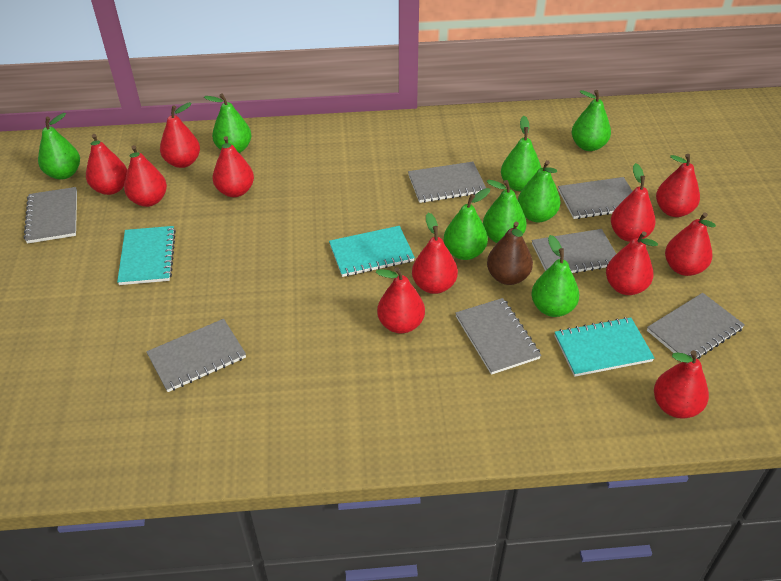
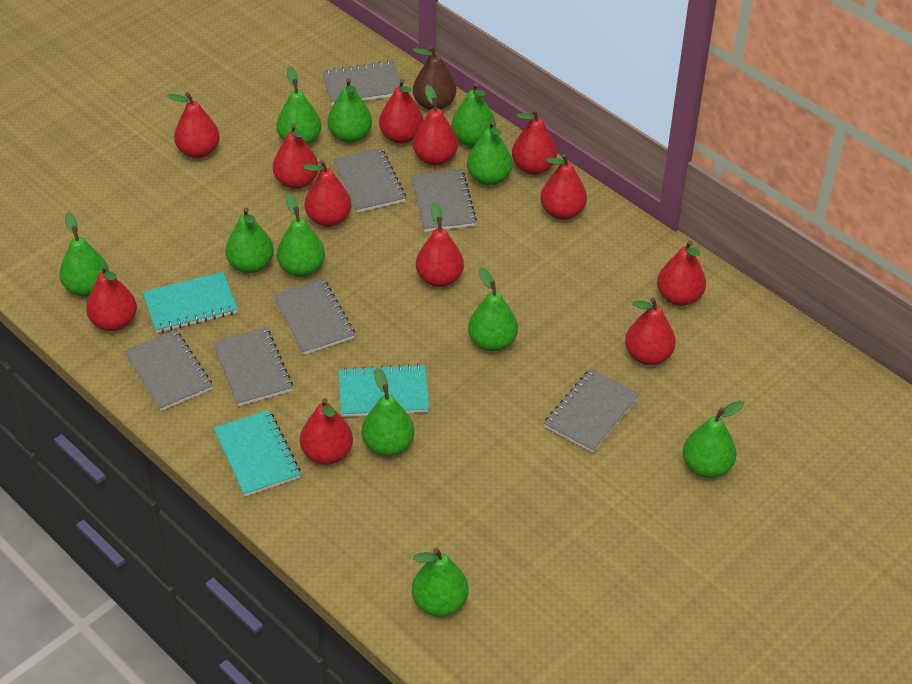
green pear: [38,113,80,180] [204,94,252,153] [444,188,490,260] [483,180,527,243] [501,116,541,191] [518,160,560,222] [531,235,579,317] [572,90,611,151] = 8 -> [59,212,109,297] [225,208,274,273] [277,67,321,145] [277,194,325,277] [328,78,372,143] [362,368,414,456] [412,548,468,617] [451,82,496,147] [467,121,512,186] [468,267,518,352] [683,401,744,478] = 11
red pear: [86,134,127,195] [124,145,167,207] [160,102,200,168] [213,136,254,197] [376,267,425,334] [412,213,458,294] [606,231,658,295] [611,163,655,242] [654,350,709,419] [656,154,700,217] [665,212,716,276] = 11 -> [86,265,137,331] [167,92,220,159] [273,124,318,189] [300,398,353,465] [302,160,351,227] [379,79,424,144] [413,85,458,166] [416,202,464,287] [512,109,557,175] [541,153,587,220] [625,297,676,365] [657,240,706,306] = 12

